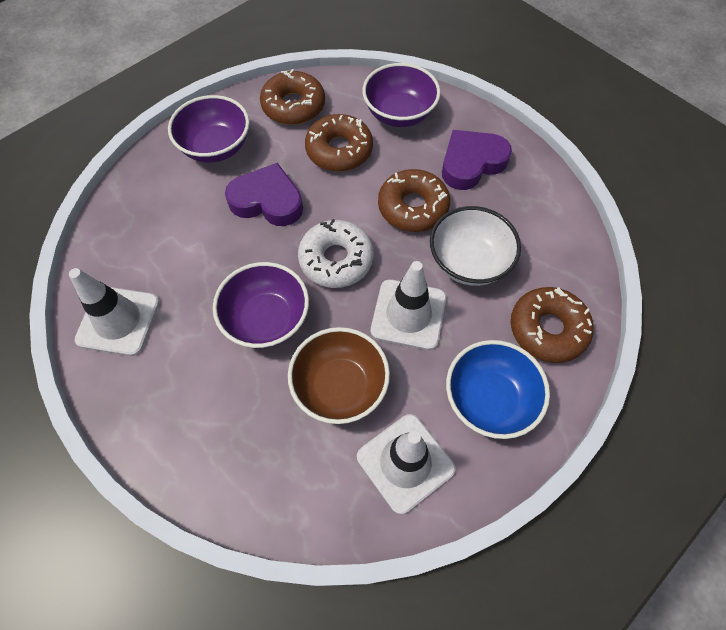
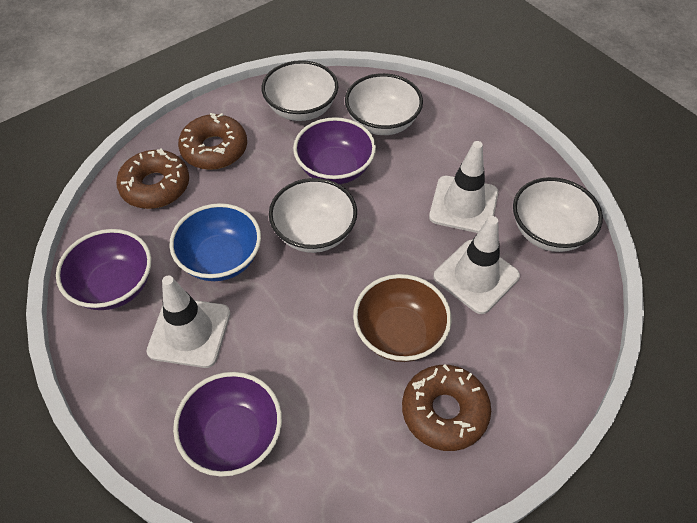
brown donut: [260,69,325,125] [305,114,373,172] [378,169,450,232] [511,287,594,363] = 4 -> [116,148,189,209] [178,113,247,170] [402,364,491,451] = 3
purple heart: [225,163,303,226] [442,130,512,190] = 2 -> none = 0
white bowl: [430,206,521,286] = 1 -> [262,60,338,121] [269,178,357,253] [345,73,423,135] [513,177,603,252] = 4
white donut: [298,219,374,288] = 1 -> none = 0

